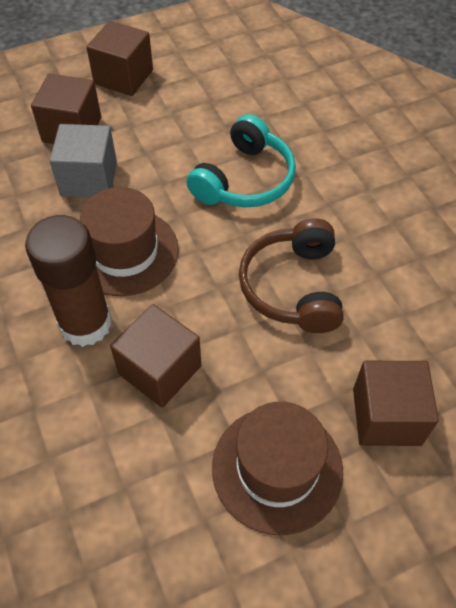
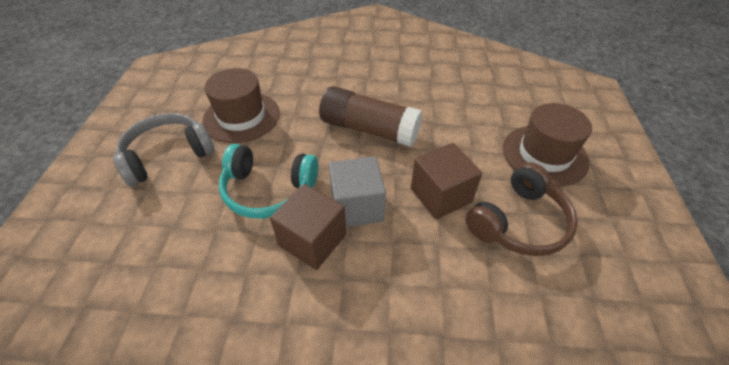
brown cube: [31,73,101,144] [86,21,153,96] [110,304,201,408] [353,361,439,446] = 4 -> [270,184,346,270] [411,143,482,219] = 2
grey headphones: none = 0 -> [113,113,214,186] = 1

